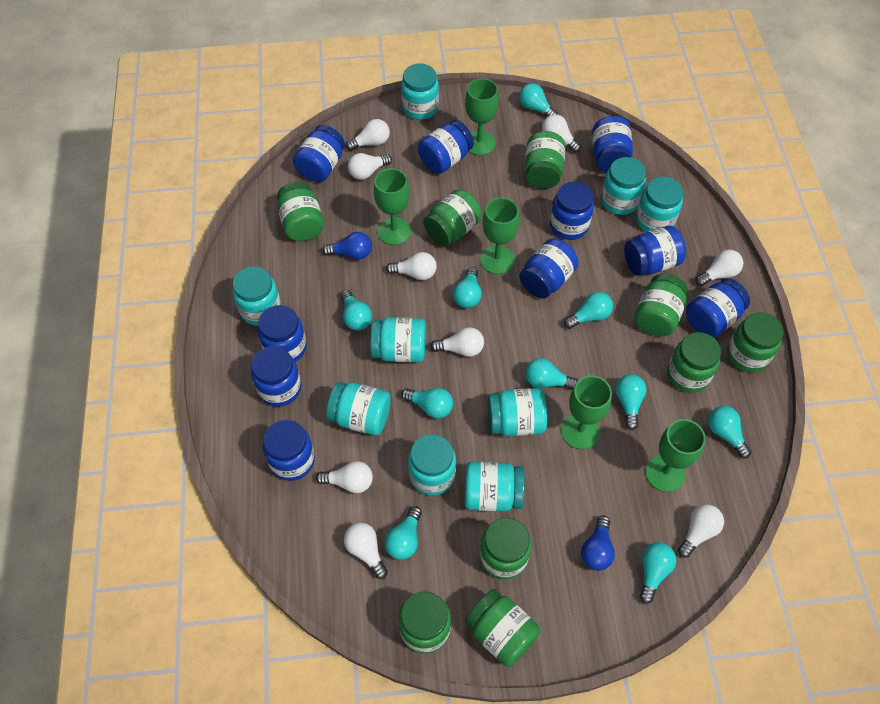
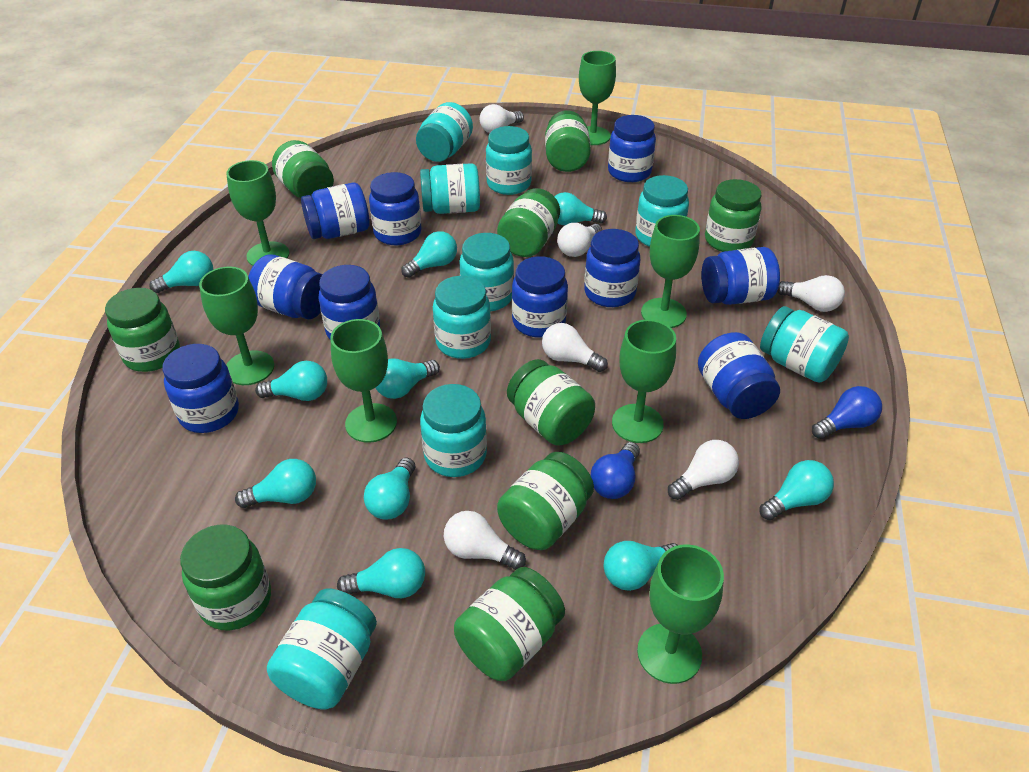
green goblet: [374,168,411,245] [465,78,499,156] [480,198,519,274] [561,375,612,449] [645,419,706,492] = 5 -> [199,267,274,385] [226,160,289,266] [330,319,397,443] [579,51,616,145] [612,319,676,443] [637,544,724,684] [641,215,700,328] = 7
white light bulb: [316,461,373,493] [344,522,388,579] [345,119,390,151] [348,153,392,180] [386,252,437,280] [430,327,484,357] [542,114,581,153] [678,504,724,558] [695,250,743,286] = 9 -> [444,511,526,570] [480,104,524,133] [542,323,608,372] [557,223,602,257] [668,440,739,500] [777,275,845,312] = 6

